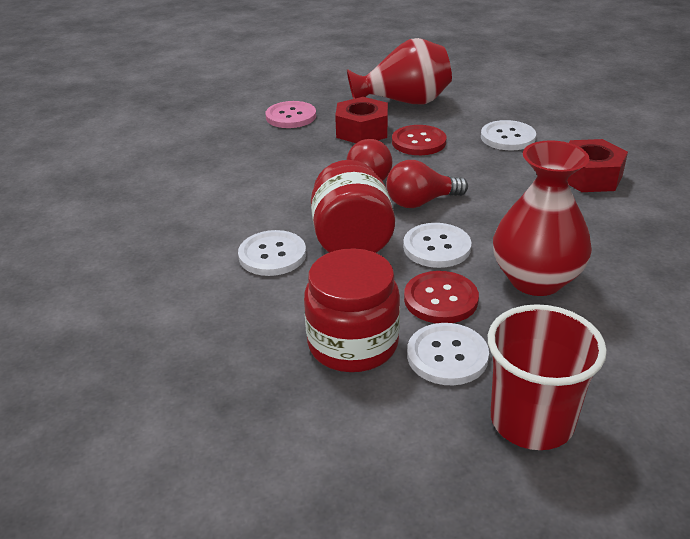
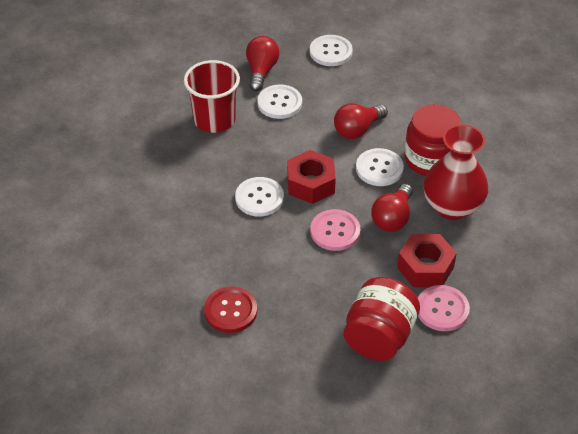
pink button: [266,101,316,128] = 1 -> [310,209,360,251] [418,285,470,331] = 2
red button: [392,125,446,155] [404,271,479,323] = 2 -> [204,286,257,333] = 1
red light bulb: [347,139,393,181] [387,160,468,208] = 2 -> [246,36,280,92] [334,103,388,139] [371,184,413,232] = 3
red vase: [347,38,452,104] [493,140,592,296] = 2 -> [424,124,488,220] = 1

